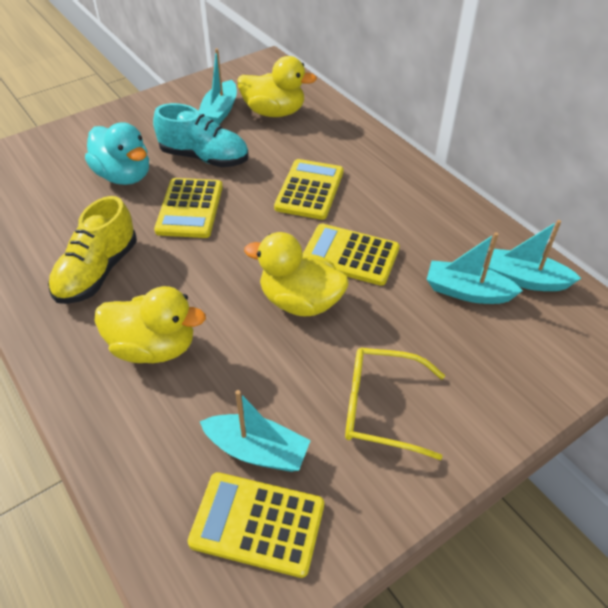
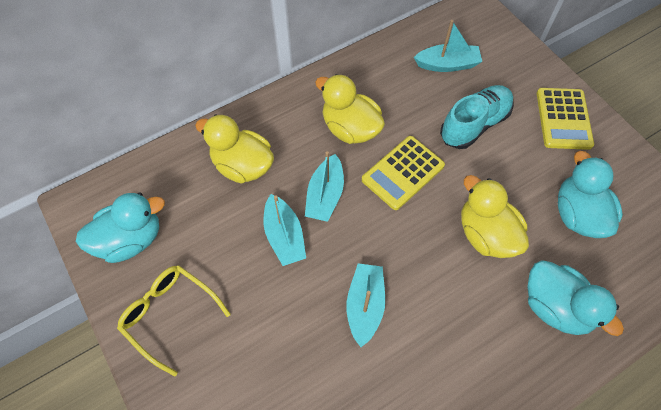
turquoise duck: [85,122,149,185] = 1 -> [76,193,165,263] [527,261,624,336] [558,151,623,238] = 3
yellow calculator: [154,178,223,238] [188,472,324,578] [274,159,344,220] [303,224,400,286] = 4 -> [362,136,445,210] [537,88,594,150] = 2
yellow shoe: [48,196,137,304] = 1 -> none = 0

